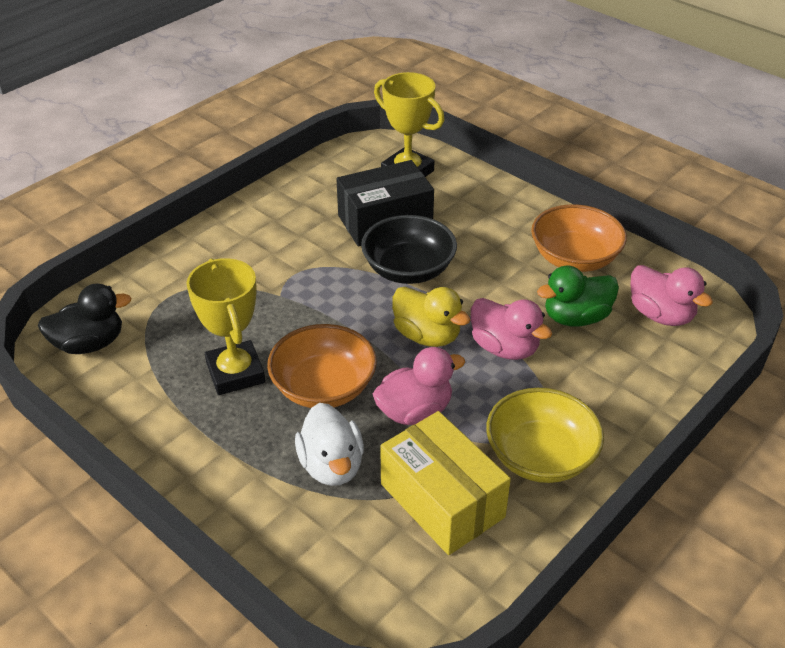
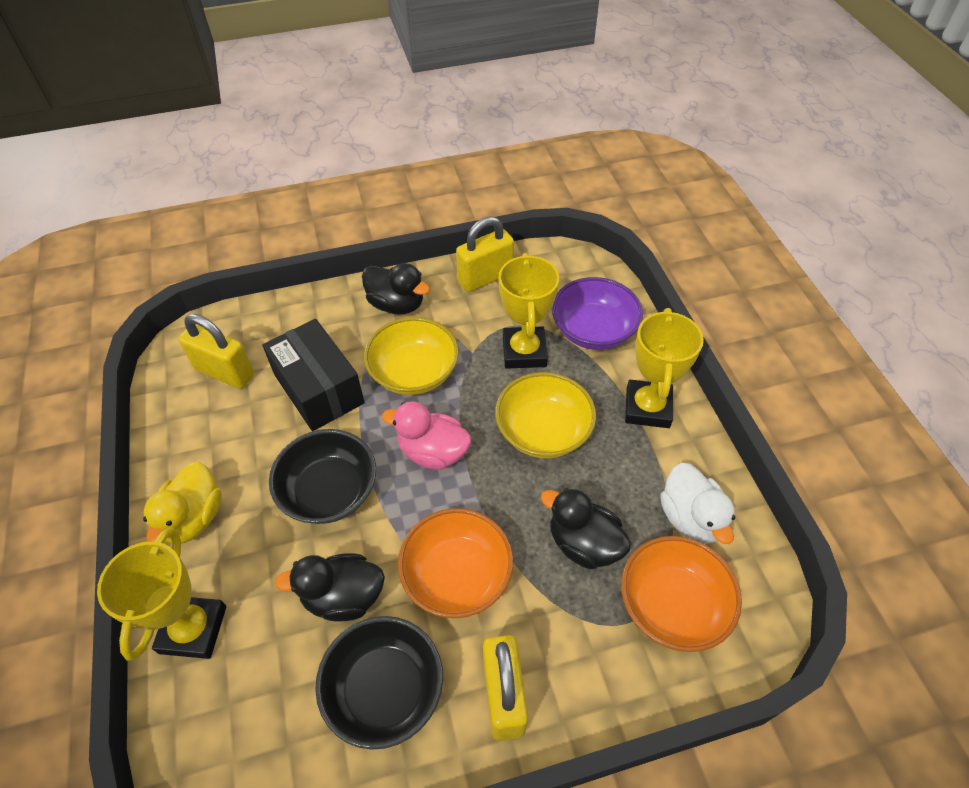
black bowl: [361,215,457,284] = 1 -> [269,429,376,524] [315,616,443,750] = 2
black duck: [38,284,132,354] = 1 -> [275,553,385,622] [362,263,430,315] [541,488,631,570] = 3
green duck: [537,265,619,327] = 1 -> none = 0
pink duck: [373,347,465,425] [471,298,552,360] [631,265,713,326] = 3 -> [382,401,471,470] = 1
purple bowl: none = 0 -> [552,277,643,350] = 1
yellow bowl: [486,388,604,483] = 1 -> [364,317,459,395] [495,372,596,458] = 2
yellow box: [380,411,511,555] = 1 -> none = 0
yellow padlock: none = 0 -> [179,314,254,389] [456,216,514,292] [483,635,528,741] = 3
yellow trophy: [186,258,265,395] [374,72,445,177] = 2 -> [97,527,226,661] [498,253,559,369] [625,308,704,428] = 3

